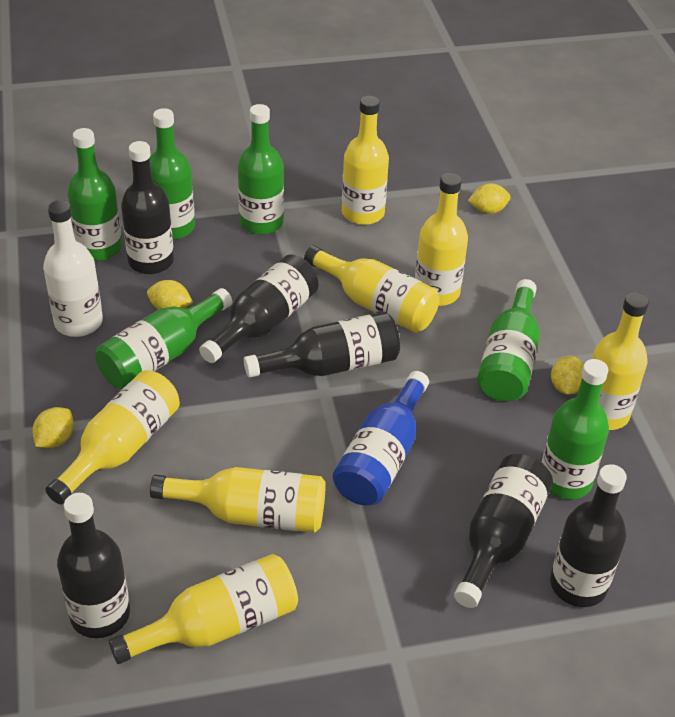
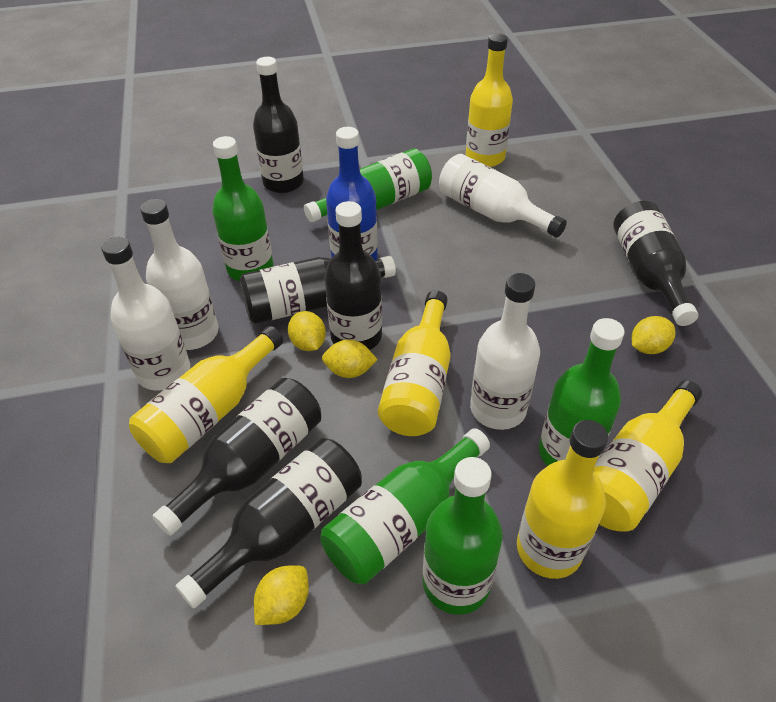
green bottle: [68,128,122,261] [96,288,232,389] [149,108,195,240] [238,104,284,235] [477,279,540,402] [542,359,609,499] = 6 -> [212,136,273,281] [304,148,432,222] [320,428,490,584] [423,457,503,615] [539,318,625,466] = 5
white bottle: [43,200,103,337] = 1 -> [101,237,190,391] [140,199,218,350] [439,154,567,237] [470,273,540,430] = 4
yellow bottle: [45,370,180,504] [109,554,298,664] [150,467,326,533] [304,245,439,333] [342,96,389,225] [415,173,468,306] [592,292,649,430] = 7 -> [129,326,283,463] [378,290,451,436] [466,33,513,167] [517,420,608,579] [594,380,702,531] = 5

